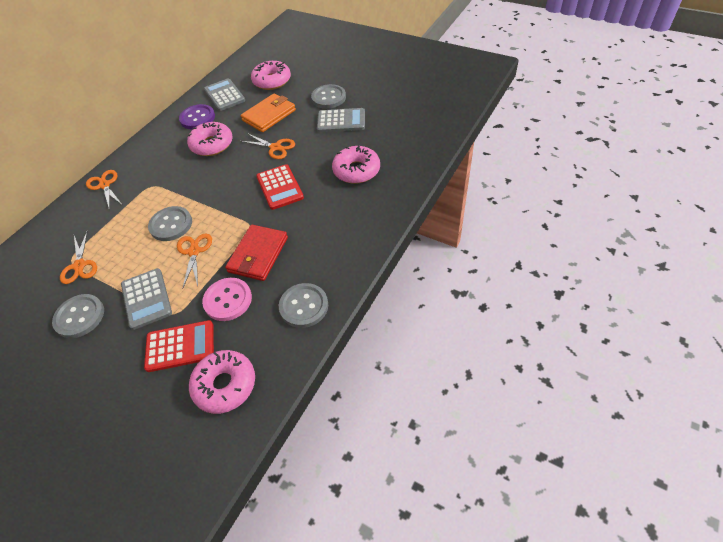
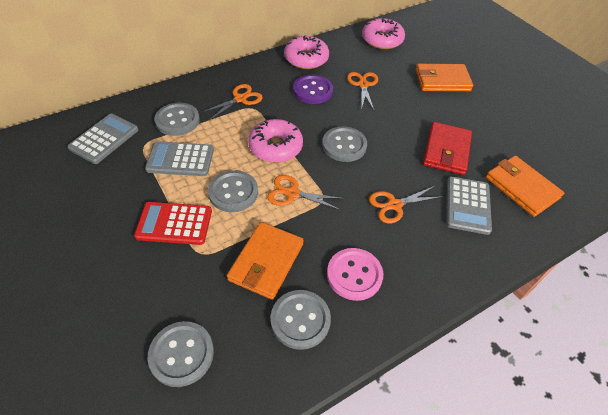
grey button: [52,294,104,338] [148,206,192,241] [279,283,328,328] [311,84,346,109] = 4 -> [148,321,214,387] [154,103,200,136] [208,170,258,212] [271,290,331,350] [322,126,367,162] = 5
orange wallet: [241,94,296,132] = 1 -> [227,222,303,300] [416,64,473,91] [486,156,564,217] = 3
pink donut: [187,122,233,156] [189,350,255,414] [251,61,291,90] [332,146,380,184] = 4 -> [248,119,303,163] [284,35,329,69] [362,18,405,49] = 3
red calculator: [144,320,214,372] [256,164,304,210] = 2 -> [134,202,212,245] = 1

